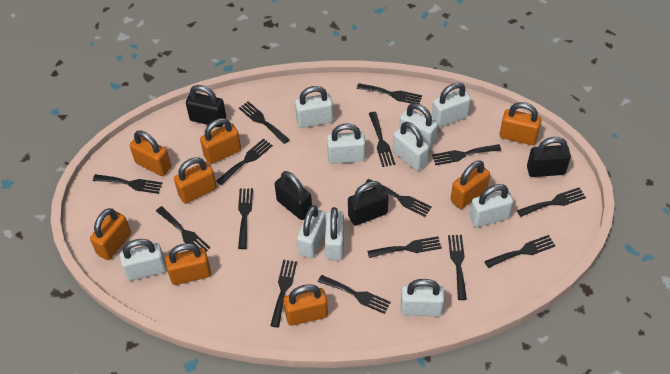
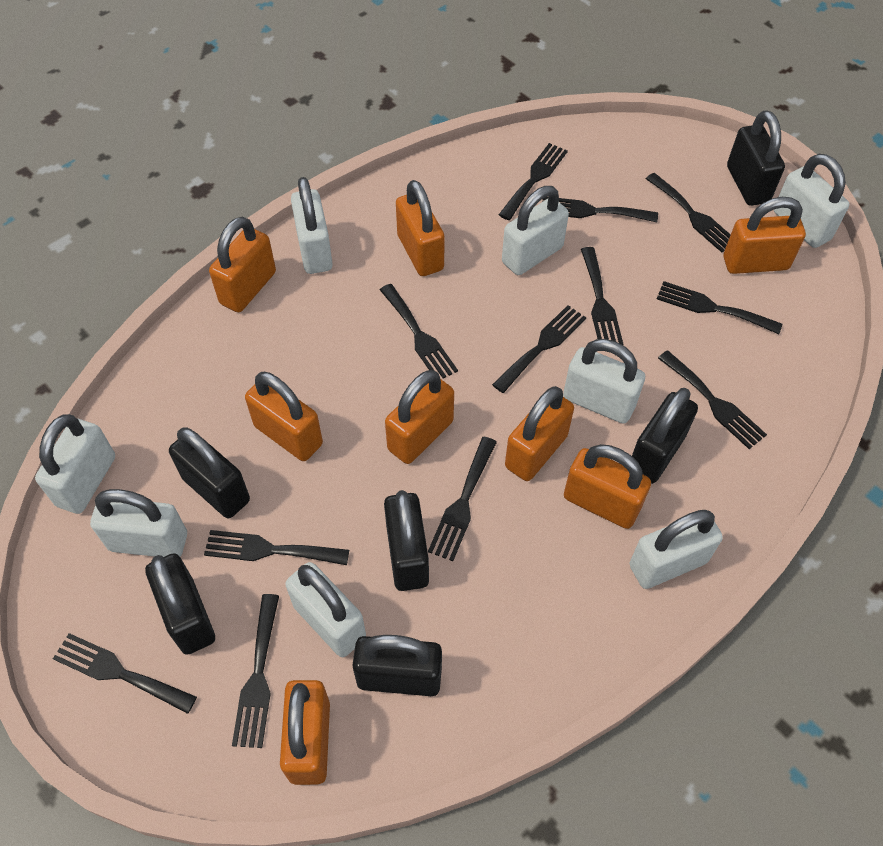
black fork: [93,174,162,194] [156,206,210,251] [217,138,273,185] [238,188,253,249] [239,101,290,144] [270,260,297,328] [318,275,391,314] [357,83,422,104] [365,179,432,217] [368,236,442,258] [369,112,395,167] [432,144,501,165] [448,235,467,300] [485,235,555,268] [517,187,586,217] = 15 -> [53,633,197,714] [204,530,349,565] [232,594,279,748] [380,284,458,379] [428,437,497,561] [492,305,586,393] [499,143,568,220] [542,197,658,222] [581,247,624,345] [646,173,731,253] [657,281,782,334] [658,350,767,449] = 12
black padlock: [186,85,226,127] [275,171,312,220] [348,181,389,226] [527,137,571,177] = 4 -> [145,553,215,655] [169,427,250,518] [353,635,442,696] [384,490,429,591] [632,388,698,484] [727,110,785,206] = 6
white padlock: [120,239,167,281] [295,86,333,128] [297,205,326,258] [325,207,344,260] [327,123,365,164] [393,122,429,171] [399,103,438,149] [401,279,444,316] [432,83,471,127] [469,184,513,227] = 10 -> [35,414,115,514] [90,489,187,557] [285,562,366,657] [291,177,333,274] [502,186,569,275] [563,339,645,424] [629,510,723,589] [774,154,849,248] = 8

